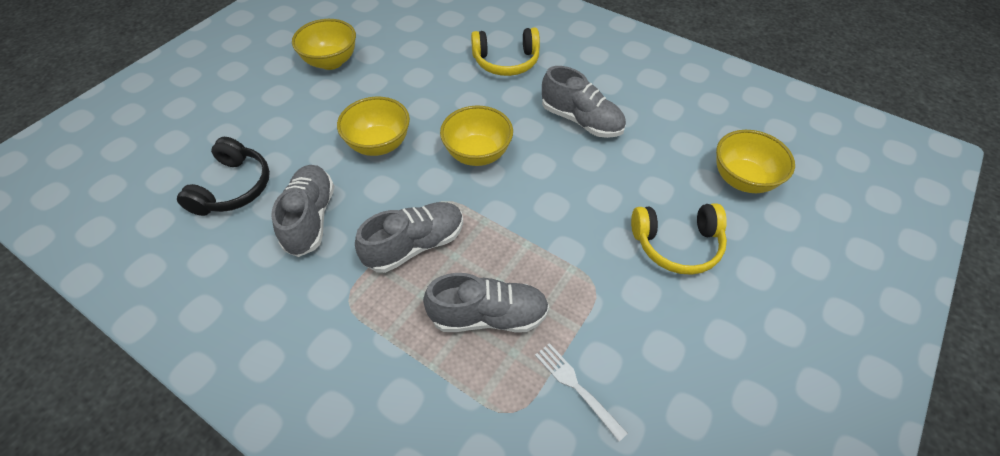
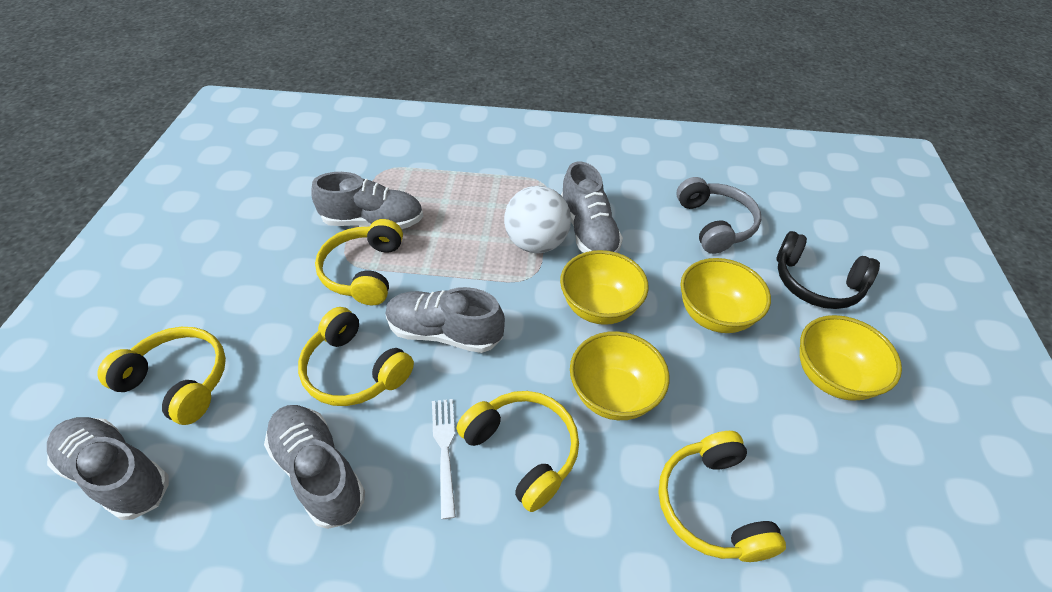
grey headphones: none = 0 -> [676,177,761,254] = 1
grey shoe: [271,165,334,257] [355,202,463,273] [423,273,549,333] [542,66,626,138] = 4 -> [47,417,169,520] [264,405,365,529] [311,172,423,229] [385,287,505,353] [561,162,623,253] = 5
white ball: none = 0 -> [504,186,571,253] = 1
yellow headphones: [471,28,540,76] [631,203,727,275] = 2 -> [97,327,226,425] [298,307,414,406] [315,219,403,305] [457,391,579,512] [658,431,786,562] = 5

